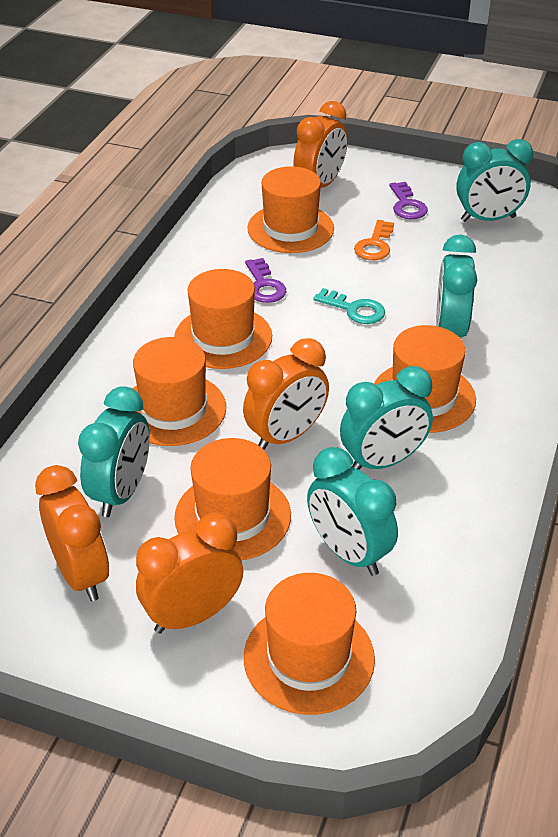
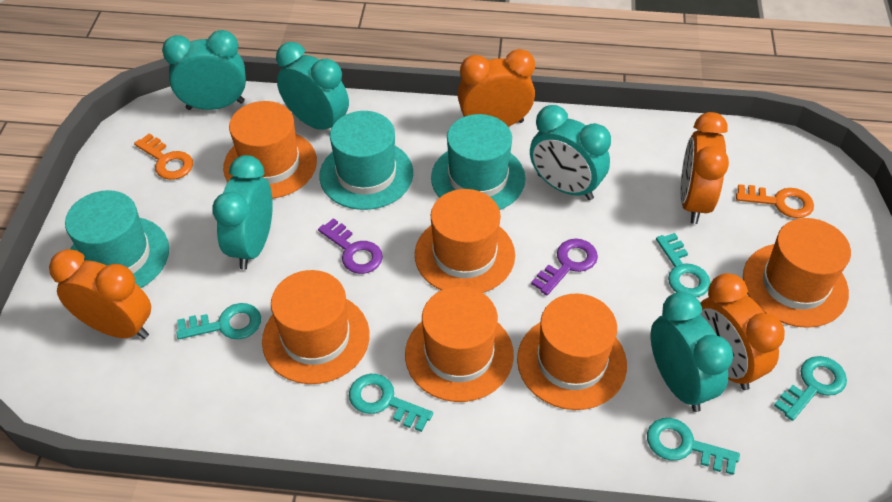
orange key: [354,220,394,260] = 1 -> [134,134,193,180] [736,184,814,218] = 2
turquoise hat: none = 0 -> [65,190,169,288] [319,111,413,210] [431,114,526,210] = 3
turquoise key: [313,288,385,324] = 1 -> [176,303,261,339] [349,374,433,432] [647,418,740,475] [656,233,711,297] [774,356,847,421] = 5

